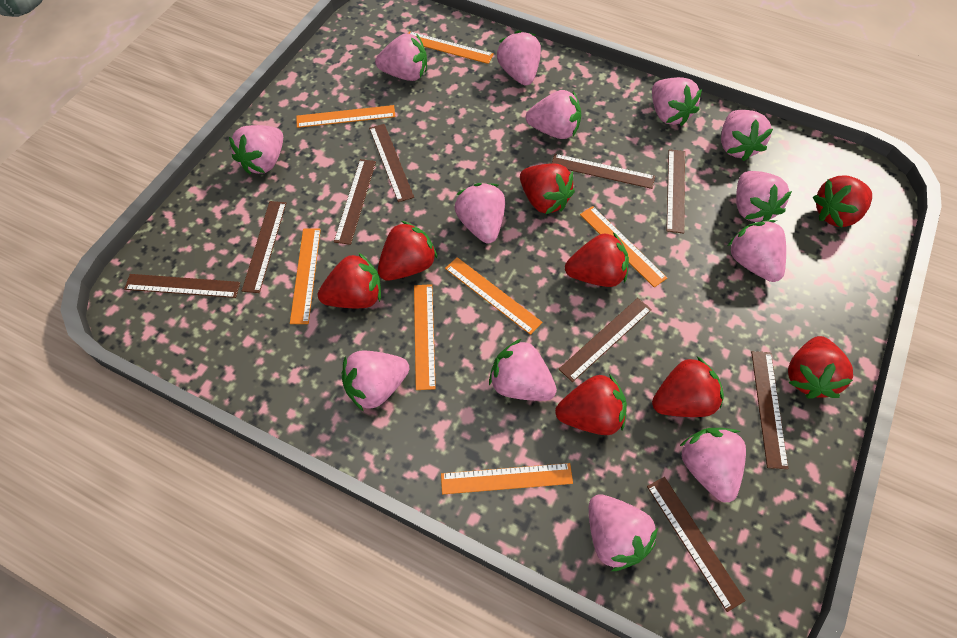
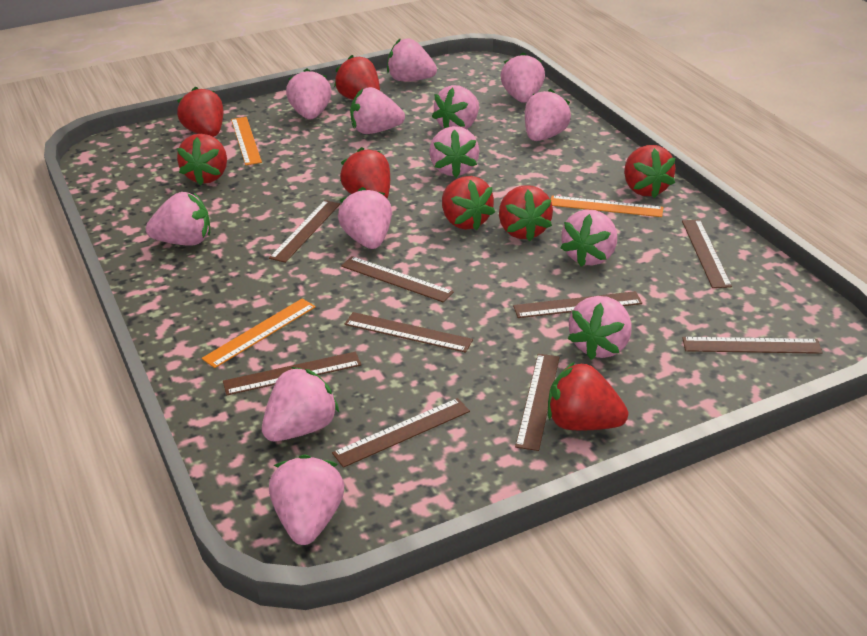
orange ruler: [290,228,321,324] [296,105,395,128] [408,31,494,64] [414,284,436,390] [441,463,573,494] [445,257,543,335] [580,206,667,287] = 7 -> [201,298,316,368] [231,117,262,165] [551,196,663,217] = 3

